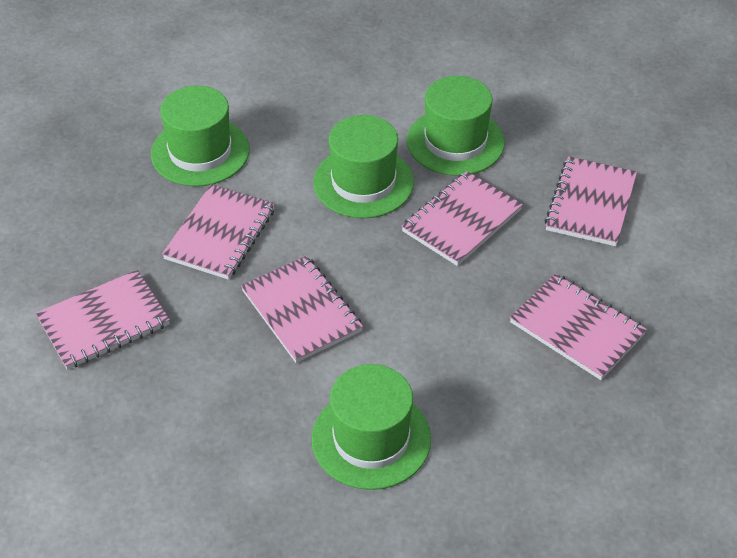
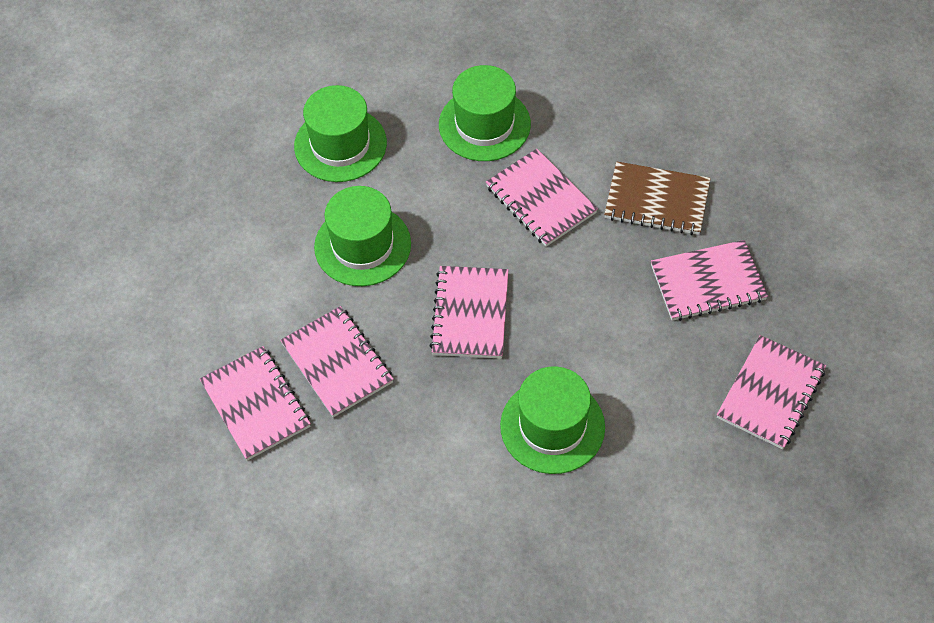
brown notebook: none = 0 -> [604,161,711,235] = 1

